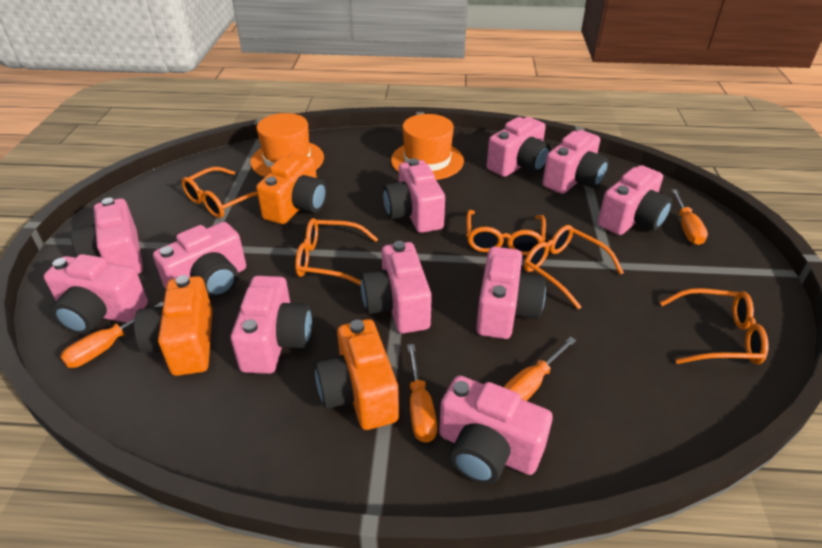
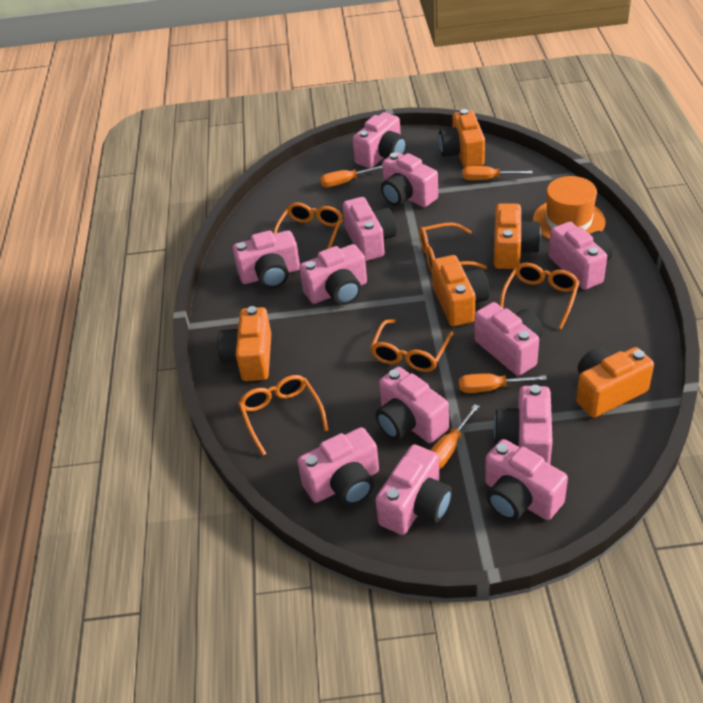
orange camera: [134,275,213,376] [256,153,327,224] [315,319,399,430] = 3 -> [217,306,271,381] [432,255,490,326] [439,109,485,168] [494,203,541,269] [576,347,654,418] = 5
orange hat: [250,113,324,177] [391,114,464,180] = 2 -> [533,176,606,239] = 1
pink camera: [44,254,148,334] [71,198,143,274] [153,222,246,298] [231,276,312,374] [361,241,432,333] [383,158,445,233] [439,375,553,484] [476,247,546,339] [487,117,551,177] [542,130,609,194] [598,165,672,235] = 11 -> [233,230,300,288] [297,427,379,505] [299,244,367,305] [343,197,397,261] [352,112,407,168] [375,445,452,535] [376,367,449,443] [381,152,438,207] [474,302,543,376] [485,439,568,521] [494,385,553,464] [549,222,613,290] = 12

